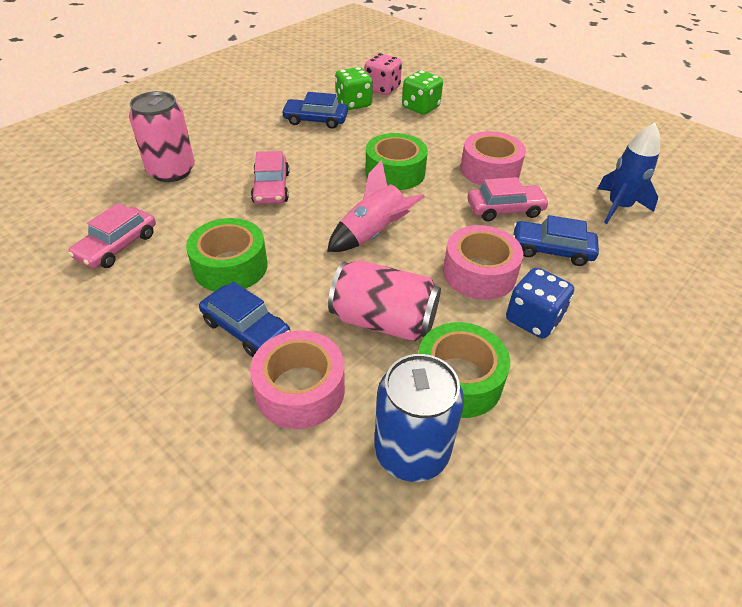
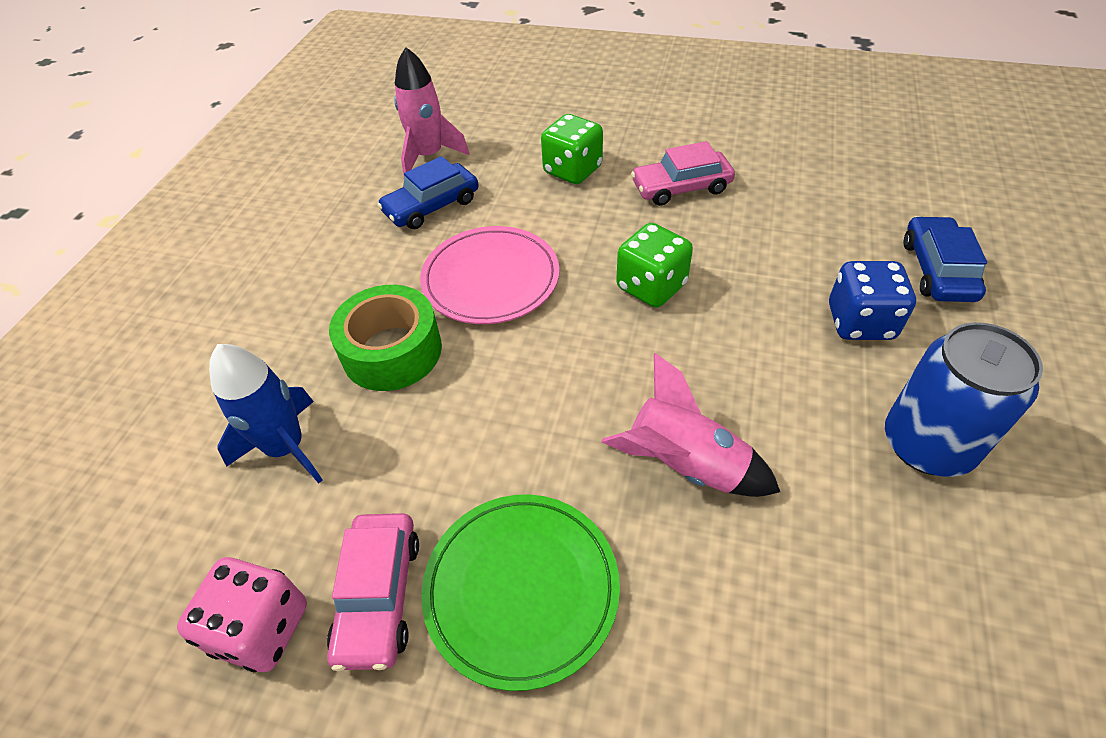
blue car: [199,281,290,357] [281,92,348,129] [513,215,599,266] = 3 -> [377,156,479,229] [904,216,987,302] = 2
green plate: none = 0 -> [421,494,620,691] = 1
green tape: [186,218,268,291] [365,133,428,190] [418,322,510,418] = 3 -> [329,285,442,391] = 1
pink can: [129,91,195,182] [328,260,441,342] = 2 -> none = 0
pink car: [68,203,156,268] [251,151,289,204] [467,177,549,221] = 3 -> [327,513,419,671] [631,141,735,206] = 2
pink plate: none = 0 -> [420,226,559,324] = 1
pink rocket: [327,160,425,252] = 1 -> [394,47,469,177] [601,353,780,497] = 2
pink tape: [250,330,345,429] [443,225,523,300] [460,131,526,186] = 3 -> none = 0

